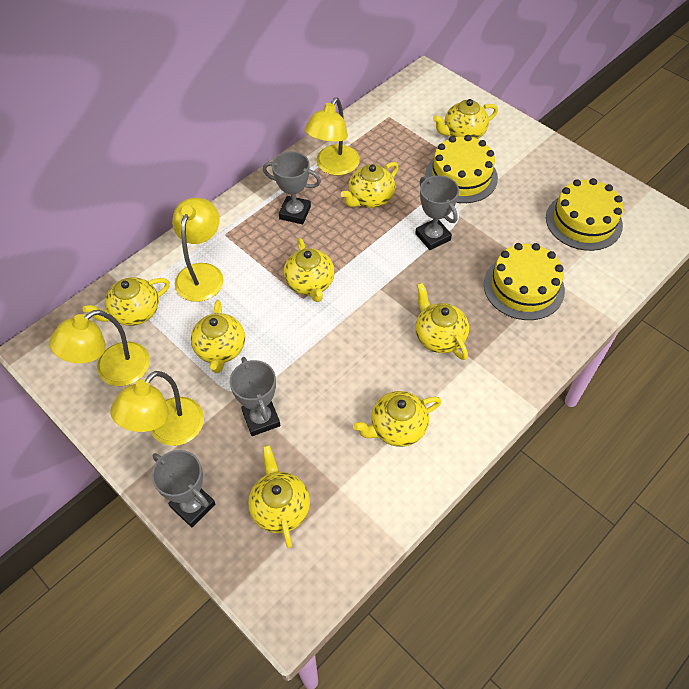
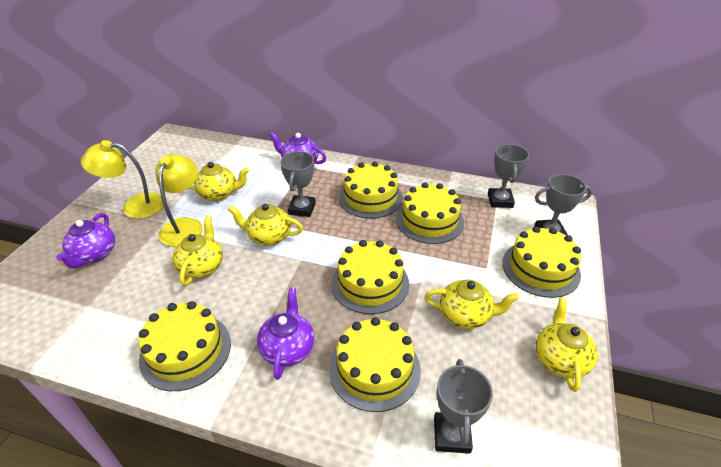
purple teapot: none = 0 -> [56,213,115,268] [257,288,314,380] [270,132,326,164] = 3
yellow cake: [425,135,498,203] [484,243,565,320] [546,178,623,251] = 3 -> [138,301,231,391] [329,317,421,412] [331,240,409,314] [339,161,403,219] [396,182,464,244] [502,226,581,298] = 6
yellow lamp: [49,310,150,386] [111,371,204,446] [172,198,223,302] [304,97,360,176] = 4 -> [81,140,164,219] [156,154,203,247] = 2
yellow teapot: [83,277,170,326] [191,300,245,373] [248,445,310,548] [284,238,335,302] [341,162,399,208] [353,391,442,447] [415,283,469,360] [433,99,498,139] = 8 -> [172,215,223,286] [189,162,249,201] [228,204,303,246] [424,280,519,329] [535,297,598,392] = 5

